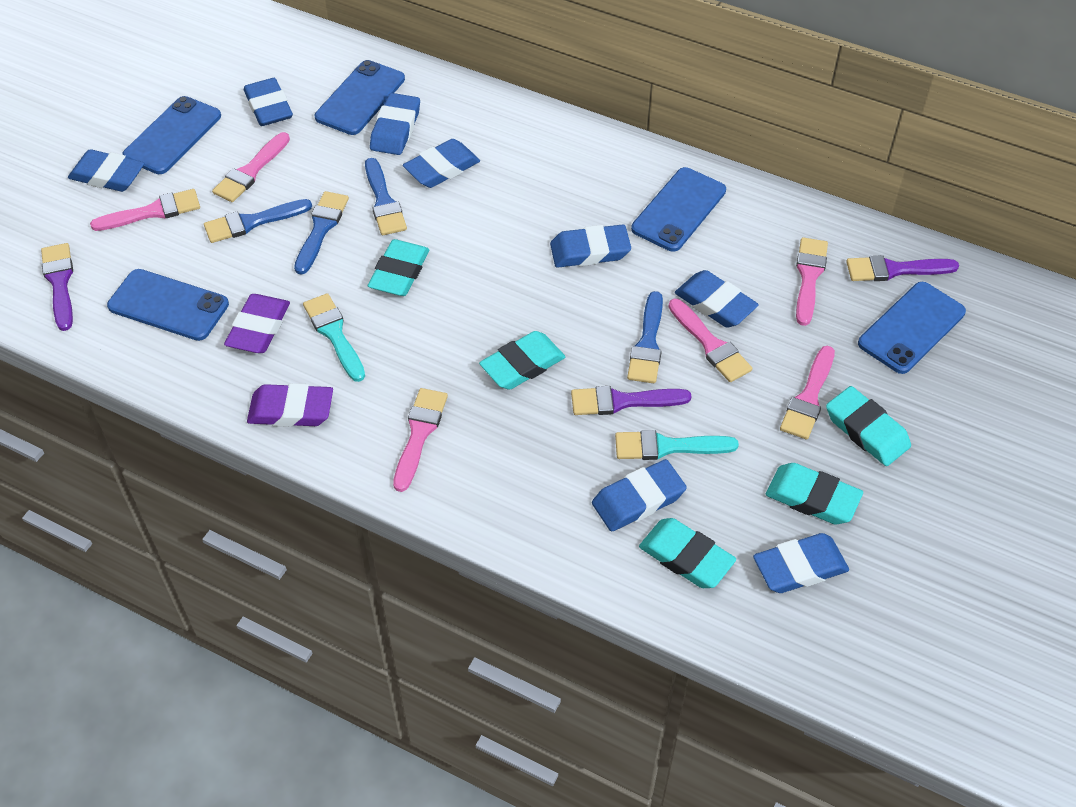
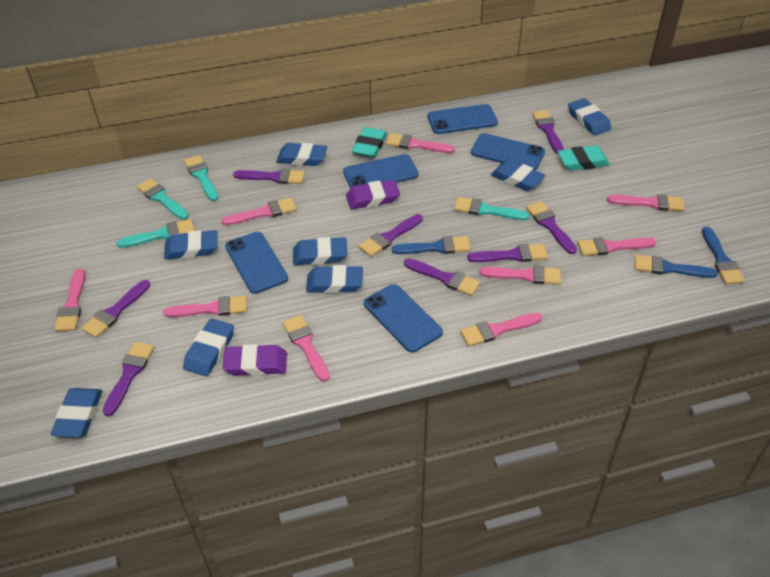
blue brush: [204,199,312,243] [294,191,349,275] [365,158,407,235] [627,291,663,383] = 4 -> [392,236,470,254] [635,255,718,278] [702,227,745,285] = 3
pink brush: [90,189,200,231] [212,132,290,202] [393,388,448,492] [668,299,752,382] [780,346,835,439] [796,238,828,326] = 6 -> [54,269,85,332] [163,296,247,317] [221,198,297,225] [282,315,330,382] [386,133,455,153] [460,313,543,346] [479,266,561,285] [577,237,656,256] [607,194,684,211] = 9
purple brush: [41,243,73,331] [571,386,691,415] [846,255,959,281] = 3 -> [81,280,150,338] [103,342,154,416] [233,169,305,184] [359,214,423,257] [404,258,480,296] [467,244,547,262] [526,201,577,254] [532,110,564,154] = 8
turquoise brush: [303,293,365,382] [615,430,739,460] = 2 -> [117,219,195,248] [137,178,189,220] [184,155,218,201] [454,197,530,220] = 4
turquoise eraser: [368,239,429,296] [479,331,565,390] [639,518,736,588] [766,463,863,524] [826,386,911,466] = 5 -> [352,127,387,158] [557,146,610,171] = 2

